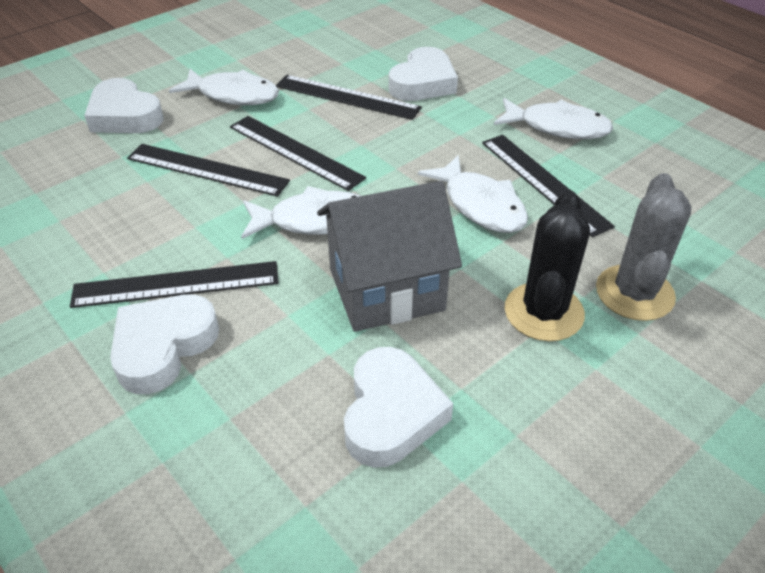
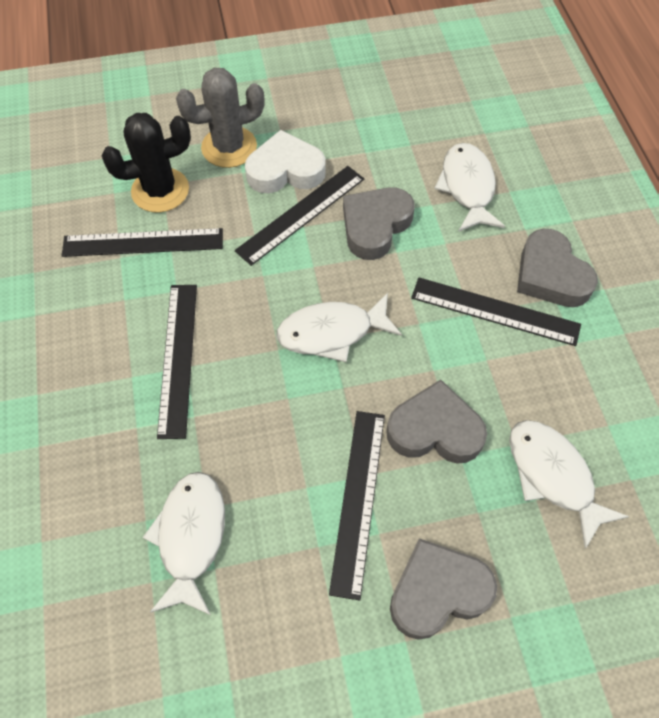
grey heart: none = 0 -> [343,187,415,260] [386,379,487,464] [390,538,497,640] [517,229,598,307] = 4
grey house: [317,181,462,332] = 1 -> none = 0
white heart: [84,78,163,133] [110,294,219,394] [344,347,453,468] [389,47,458,101] = 4 -> [245,130,326,193] = 1

